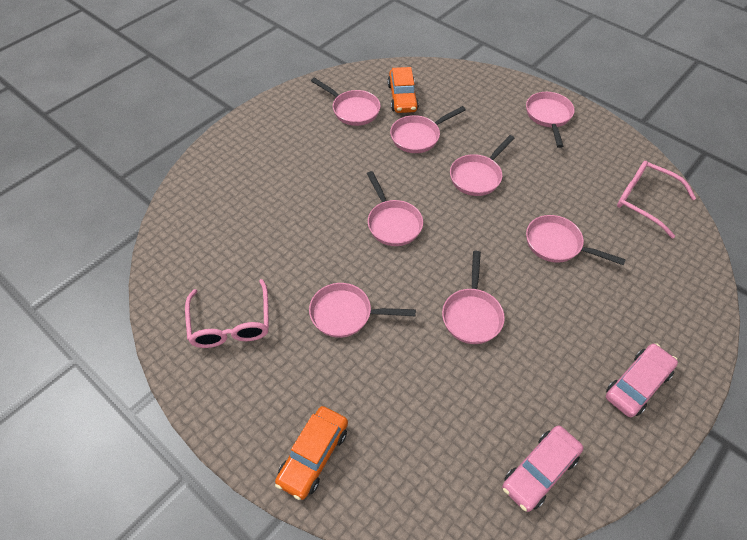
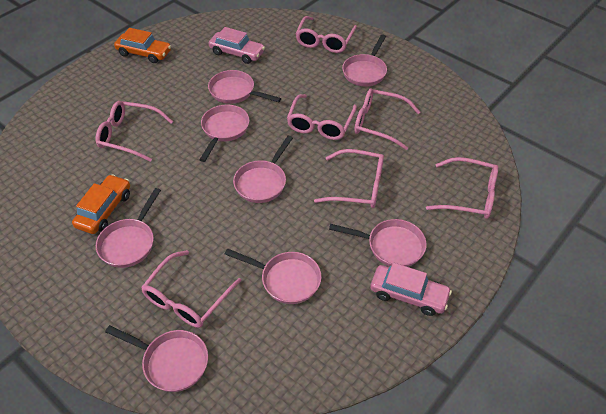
pink glasses: [185,279,269,348] [617,161,696,238] = 2 -> [96,101,173,162] [141,250,241,328] [287,94,357,140] [296,16,357,53] [314,149,384,208] [354,88,420,150] [426,157,498,219] = 7

